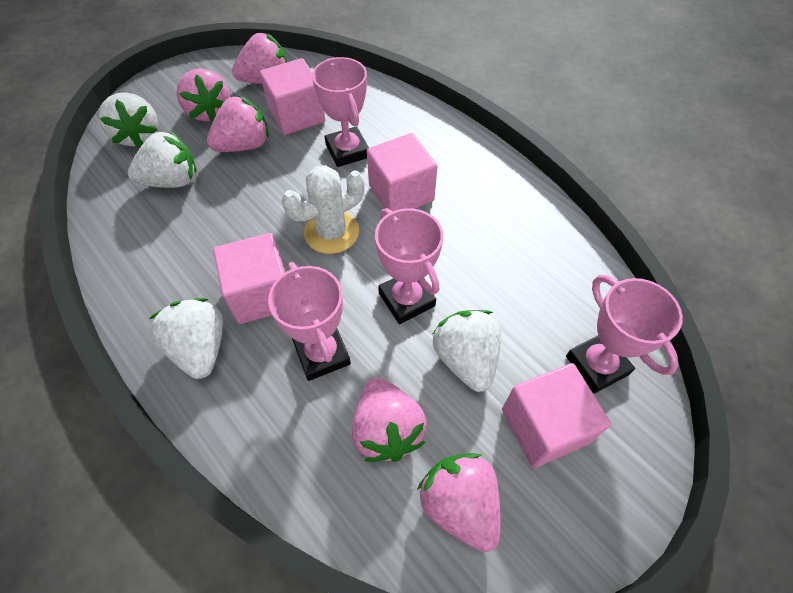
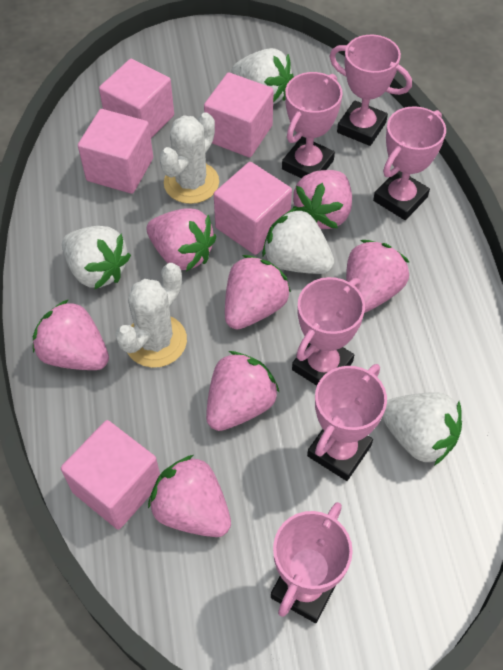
pink cube: [213,233,285,324] [260,58,325,135] [367,133,437,212] [502,363,611,468] = 4 -> [61,420,160,530] [78,109,153,194] [99,59,174,138] [204,72,274,157] [214,162,292,255] = 5
pink strawberry: [177,68,230,122] [207,95,269,152] [232,33,287,84] [352,378,426,462] [417,453,501,552] = 5 -> [33,299,109,370] [147,208,216,271] [148,455,231,537] [206,351,280,431] [225,255,291,330] [292,170,352,229] [346,240,409,313] = 7
pink trophy: [268,262,351,381] [312,57,369,167] [375,208,443,324] [566,275,683,394] = 4 -> [271,502,353,623] [282,72,343,179] [292,277,365,386] [307,364,387,481] [329,35,412,146] [373,106,446,220] = 6
white cactus: [282,165,365,254] = 1 -> [115,263,187,368] [159,112,219,204] = 2

